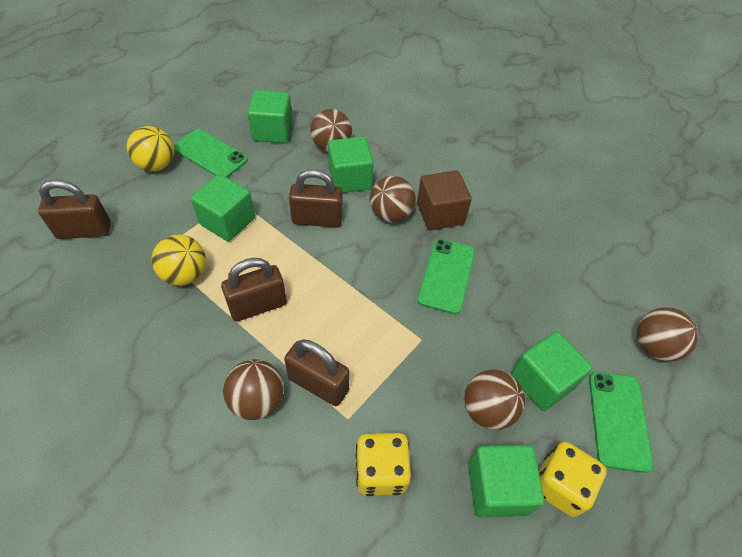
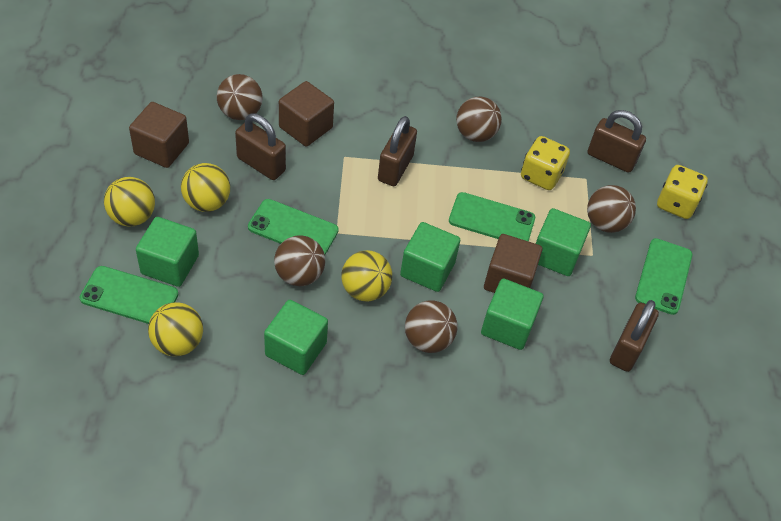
brown cube: [417,170,472,230] = 1 -> [129,102,189,168] [279,81,334,147] [484,234,542,293] = 3
green phone: [173,129,248,178] [417,239,475,315] [589,372,653,473] = 3 -> [80,266,178,324] [248,199,339,255] [449,192,535,242] [635,238,692,315] = 4
yellow ball: [127,126,174,171] [152,234,206,286] = 2 -> [104,177,155,227] [148,302,203,356] [181,163,230,212] [341,250,392,301] = 4

